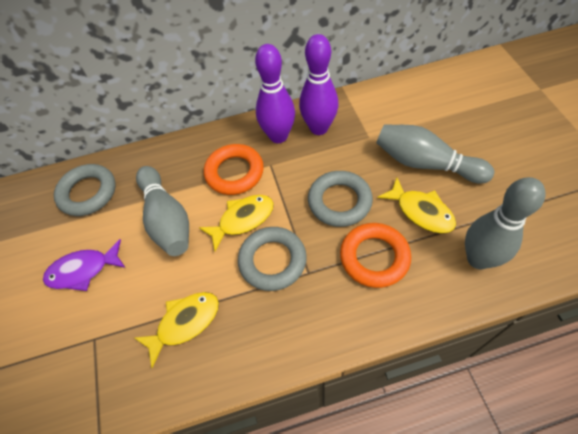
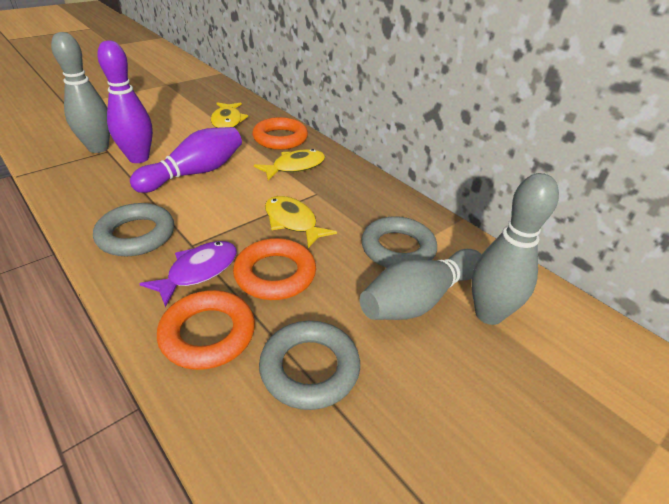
orange ring: [204,144,264,195] [340,223,411,288] = 2 -> [157,290,255,370] [233,238,316,300] [252,117,308,150] = 3

